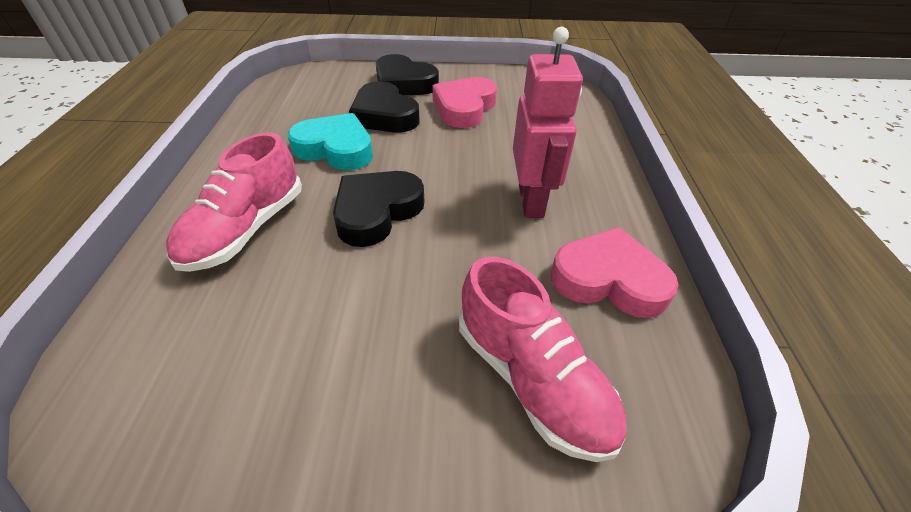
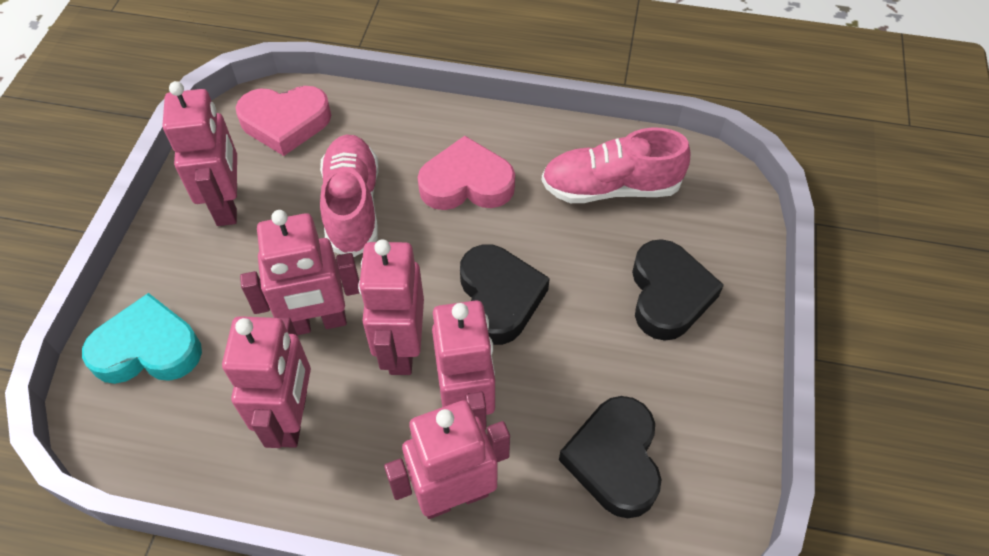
pink robot: [513,27,583,218] = 1 -> [162,81,237,226] [222,316,311,448] [240,210,359,335] [358,239,424,375] [384,400,510,519] [432,300,495,430] = 6

